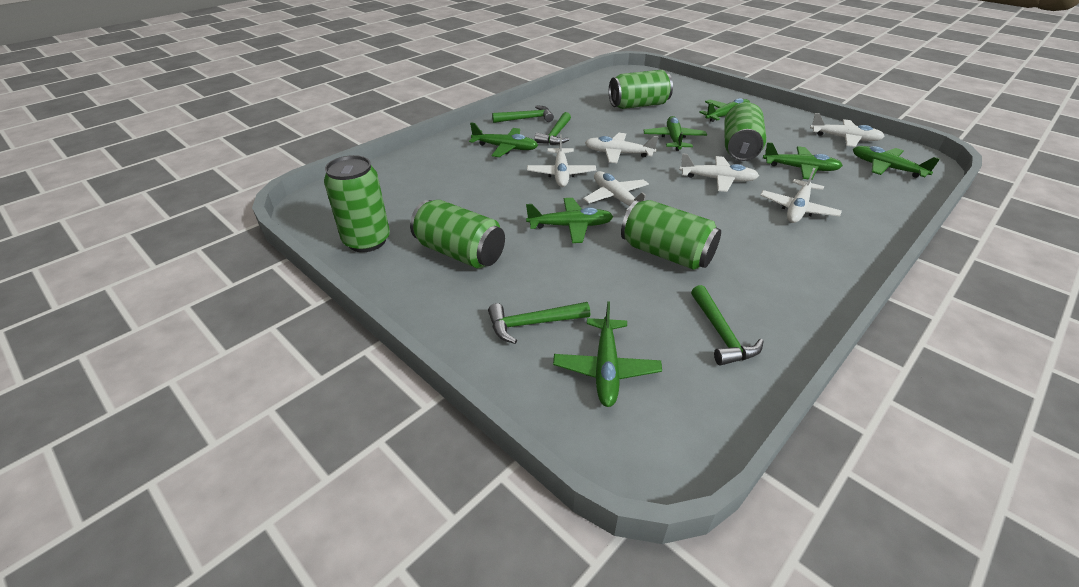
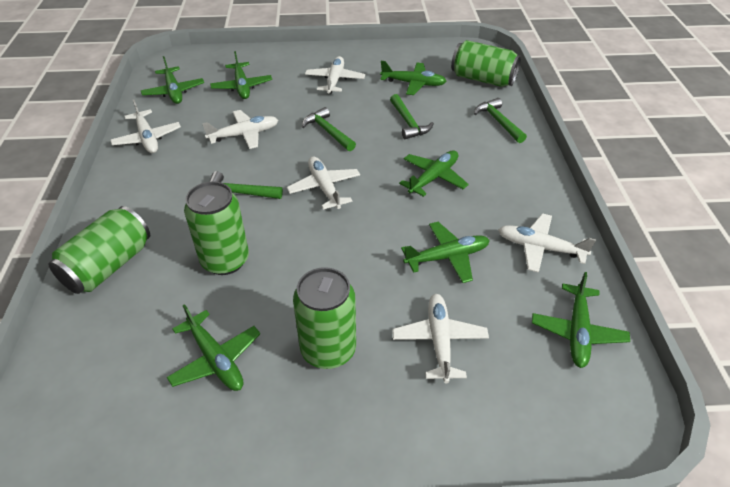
green can: [324,155,390,252] [410,200,505,269] [609,70,673,109] [621,200,721,270] [725,102,766,161] = 5 -> [48,206,150,294] [184,181,249,275] [293,267,356,369] [451,40,521,87] = 4

